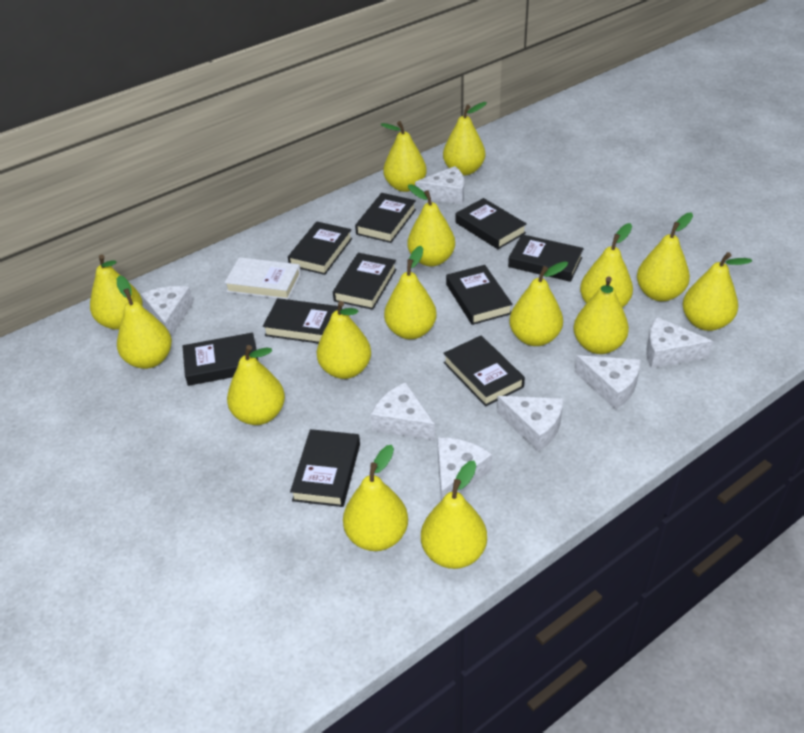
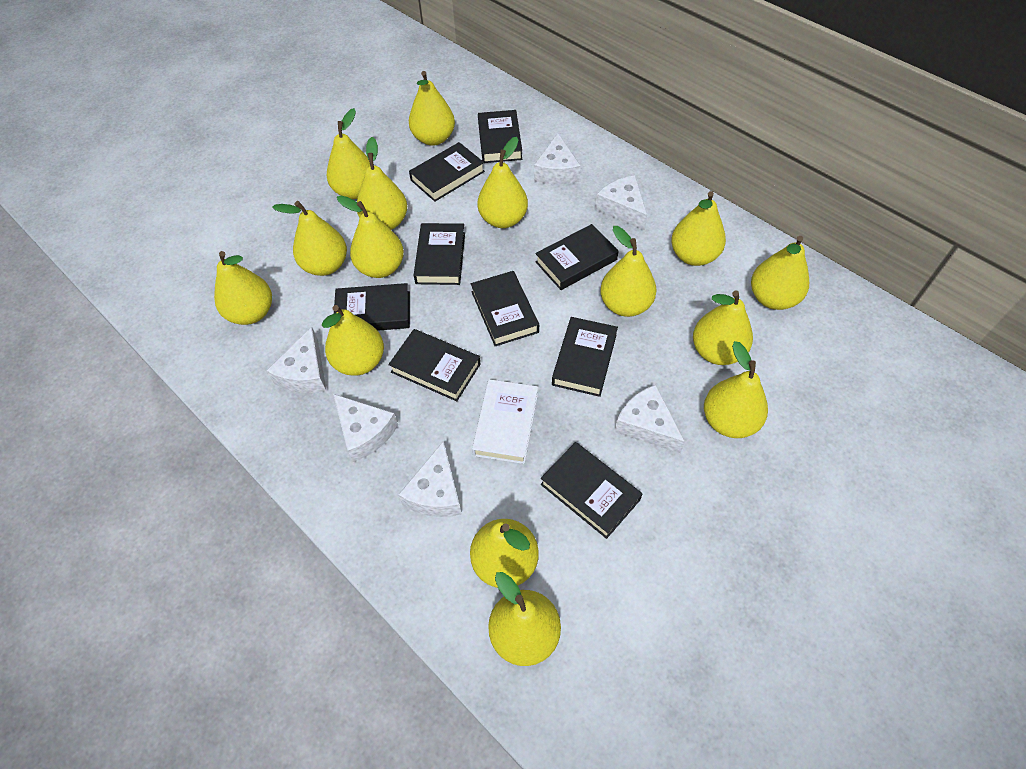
black book: [182,332,258,386] [263,298,342,344] [288,221,352,275] [290,429,360,507] [333,253,397,310] [355,193,416,243] [443,336,525,406] [446,265,513,325] [455,198,527,249] [508,234,584,282] = 10 -> [334,283,410,331] [388,329,481,401] [409,142,485,202] [414,223,465,285] [471,271,539,346] [478,110,522,163] [535,224,619,290] [541,442,642,539] [552,317,618,397] = 9
white cheese: [141,286,193,336] [371,382,435,440] [415,166,464,205] [437,437,492,501] [497,396,563,452] [575,355,640,409] [646,317,713,368] = 7 -> [266,327,326,393] [333,394,398,462] [398,441,462,517] [534,133,581,185] [595,176,647,230] [614,385,685,453] = 6

